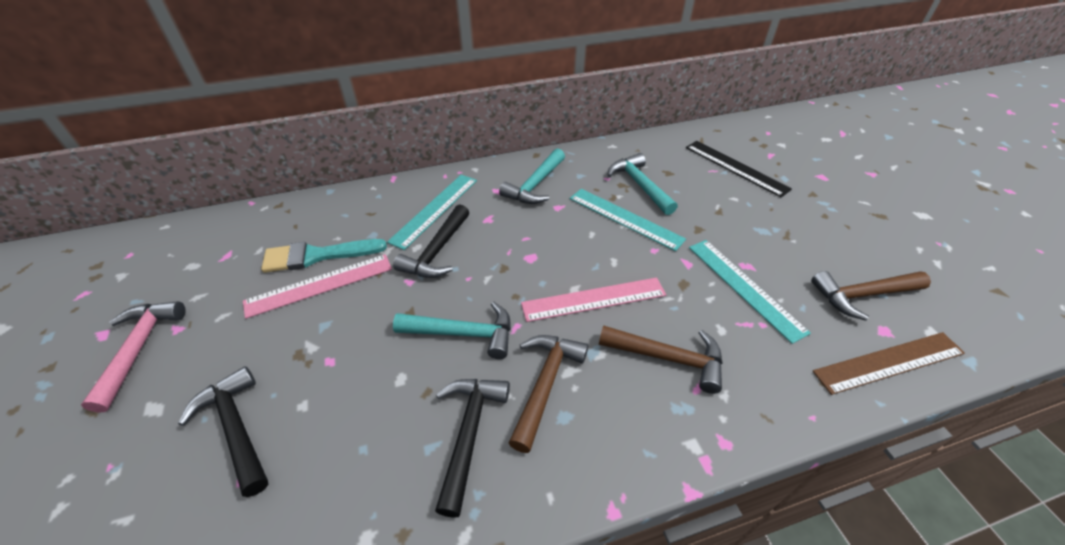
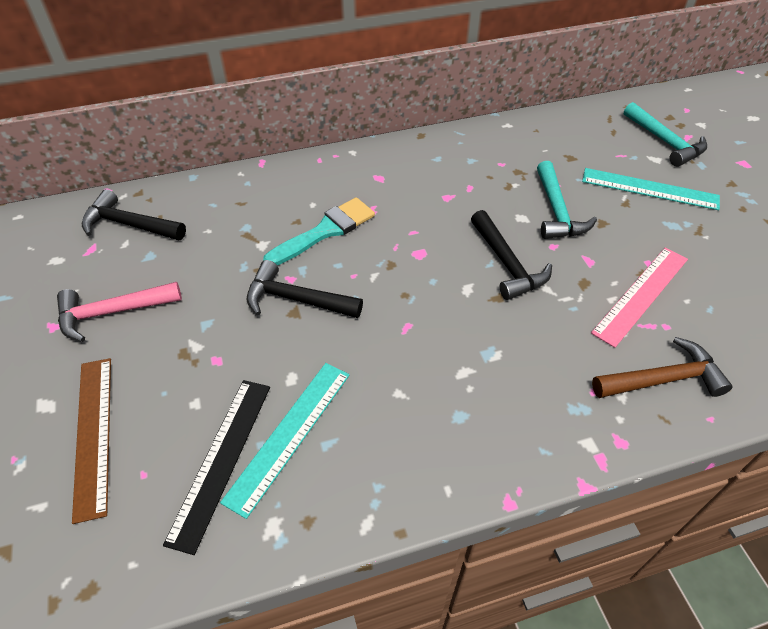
brown hammer: [509,335,588,453] [599,325,723,394] [811,271,931,321] = 3 -> [592,337,733,398] = 1
pink ruler: [243,254,392,319] [521,277,666,322] = 2 -> [591,247,688,348] = 1
turquoise hammer: [393,301,511,359] [499,148,565,204] [607,153,678,215] = 3 -> [537,161,597,239] [624,102,707,167] = 2
turquoise ruler: [387,175,477,250] [570,189,686,251] [689,240,811,344] = 3 -> [220,363,350,519] [582,168,720,210] = 2

